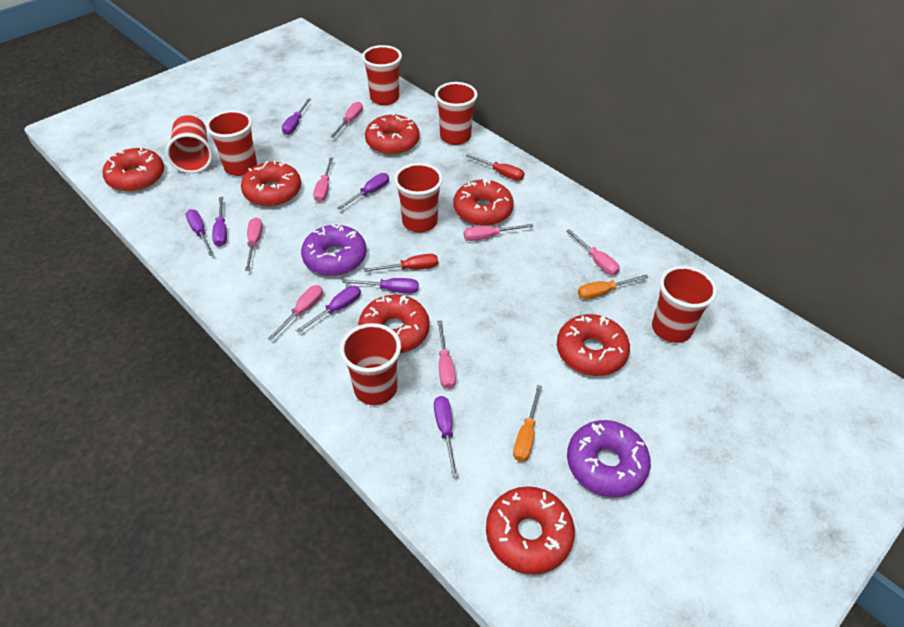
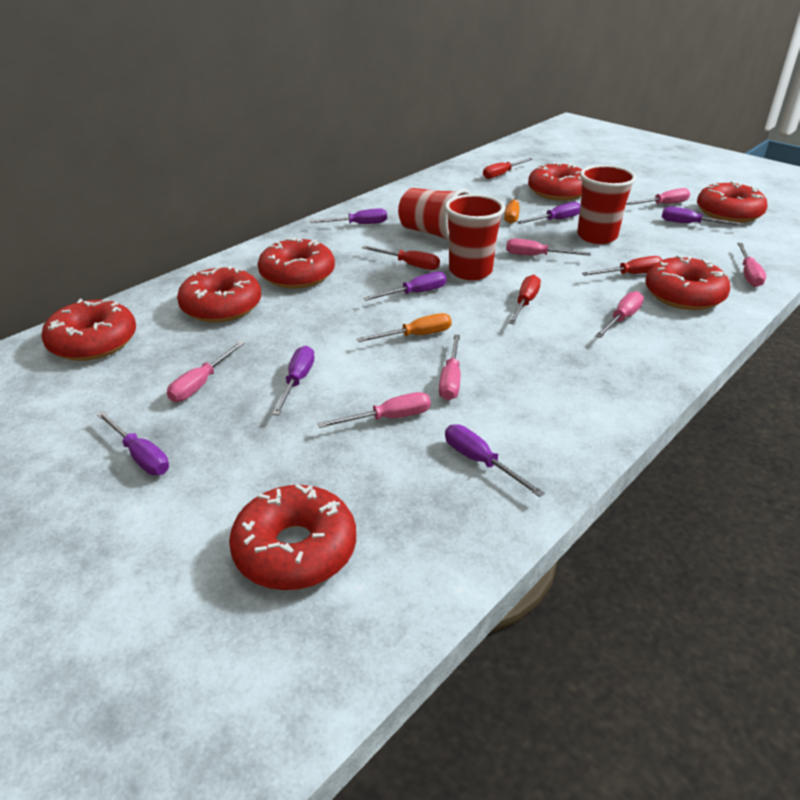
purple donut: [301,224,367,276] [567,420,651,497] = 2 -> none = 0
red cup: [166,115,213,173] [206,110,257,176] [340,323,401,405] [362,45,402,105] [394,163,443,233] [435,82,478,145] [652,266,717,343] = 7 -> [398,188,471,240] [445,194,505,280] [577,165,636,244] = 3
red screwdriver: [364,254,438,272] [466,154,524,181] = 2 -> [362,246,440,270] [483,158,533,179] [509,275,541,324] [582,256,662,276] = 4

